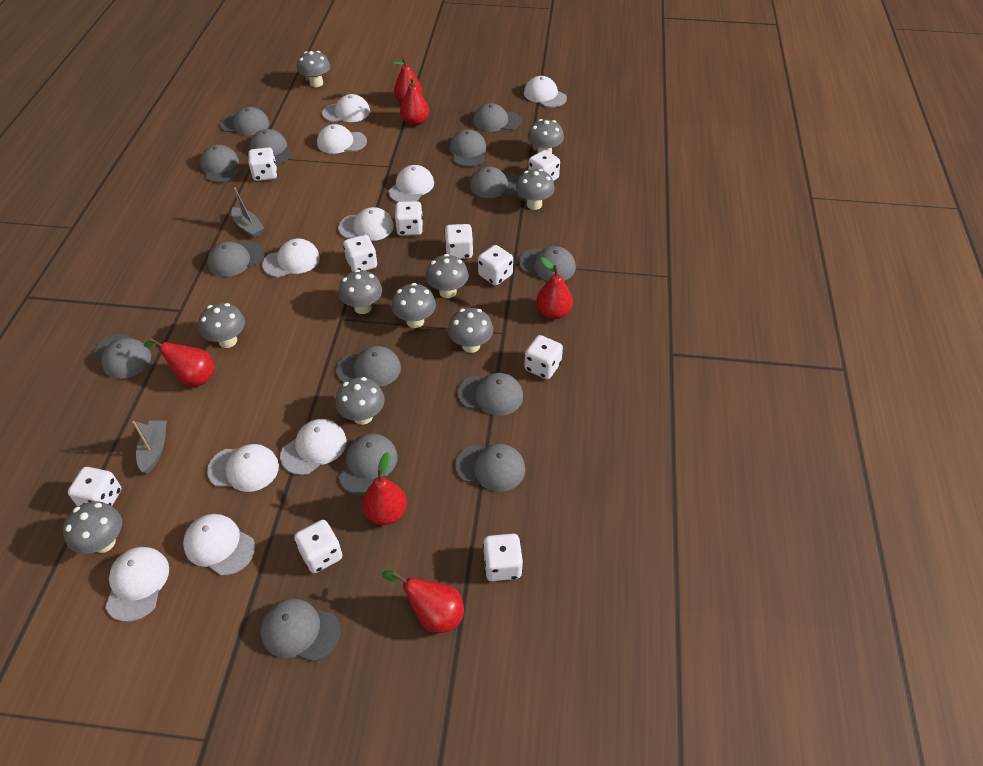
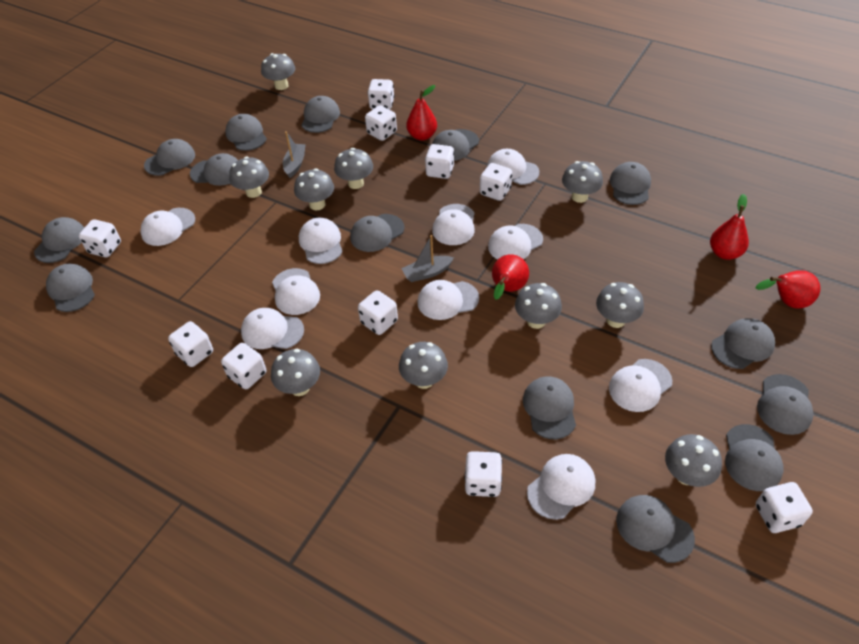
red pear: [144,338,215,386] [362,452,407,525] [382,570,464,633] [392,57,422,103] [400,78,429,126] [536,257,573,319] = 6 -> [406,85,437,141] [492,254,529,300] [710,194,749,260] [755,270,820,309] = 4

